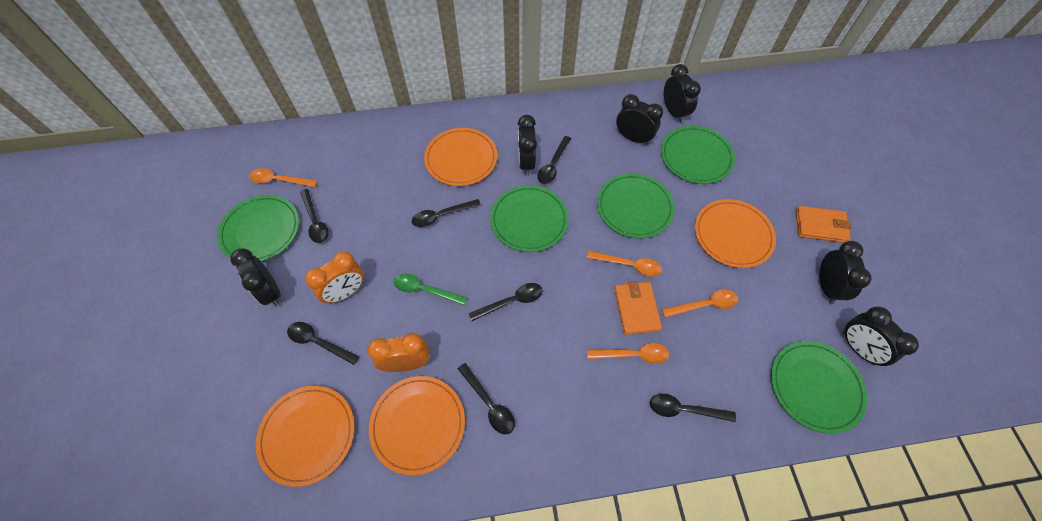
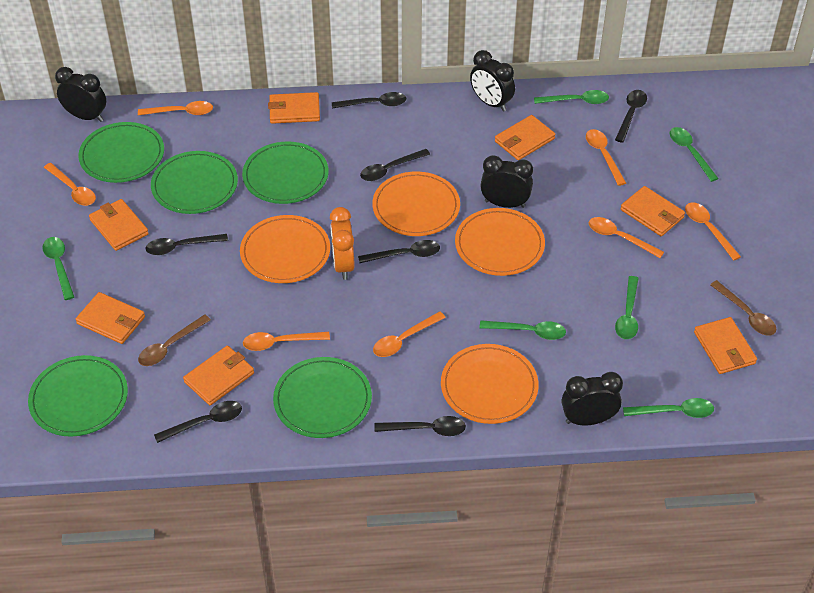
black clock: [230,248,281,307] [518,115,537,176] [616,94,663,145] [664,64,701,123] [819,241,871,304] [842,306,919,366] = 6 -> [55,67,106,122] [470,50,515,112] [480,155,533,208] [562,372,623,426] = 4
brown spoon: none = 0 -> [138,314,211,366] [710,280,777,336] = 2
green spoon: [394,273,468,306] = 1 -> [42,237,74,300] [479,320,566,340] [534,90,609,104] [615,276,639,339] [623,398,714,418] [670,127,719,182] = 6
orange clock: [305,251,364,304] [367,333,429,372] = 2 -> [330,207,355,280] = 1
orange spoon: [249,168,318,187] [587,251,662,277] [587,343,669,364] [662,290,738,318] = 4 -> [44,163,96,206] [138,101,213,115] [243,332,330,351] [373,311,446,357] [586,129,626,186] [588,217,664,258] [685,202,741,260] = 7
orange wallet: [614,281,662,335] [795,206,851,243] = 2 -> [76,292,145,344] [89,199,149,251] [183,345,254,405] [268,92,320,124] [495,115,555,160] [621,186,685,236] [694,317,757,374] = 7

